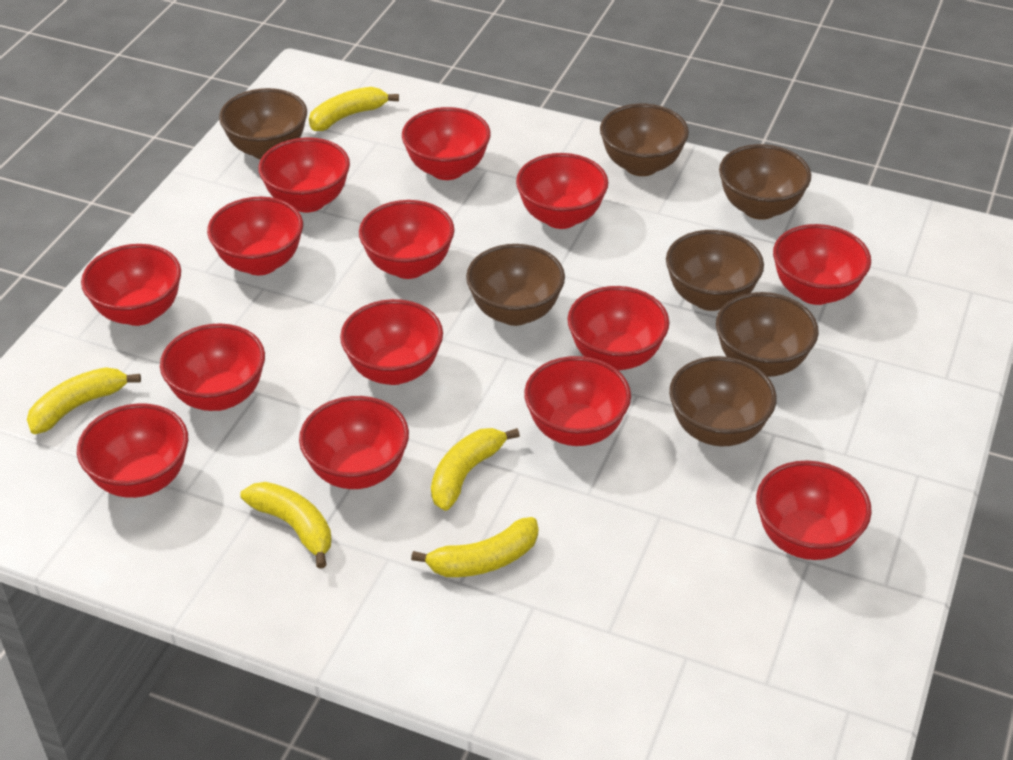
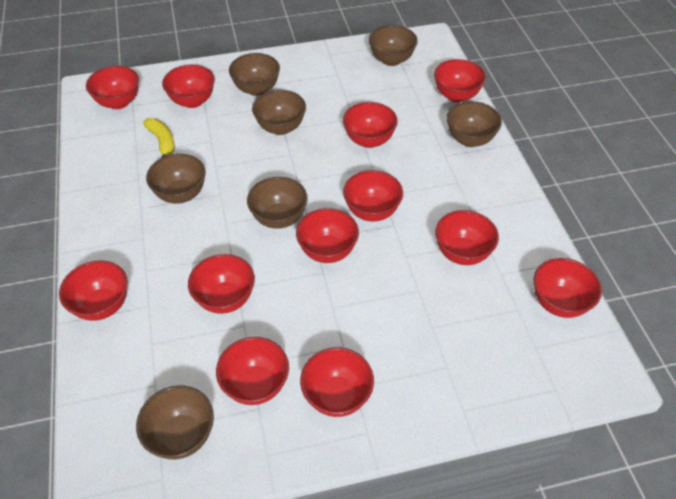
red bowl: [77,403,188,498] [81,244,181,326] [160,324,265,411] [207,197,303,275] [258,137,350,213] [299,396,409,489] [340,299,443,385] [359,200,455,279] [402,107,491,180] [516,153,608,229] [524,356,631,446] [567,286,669,371] [756,460,872,560] [773,224,871,305] = 14 -> [59,260,128,321] [86,66,139,109] [162,65,215,108] [188,254,255,314] [216,337,289,405] [296,208,359,263] [300,347,374,417] [343,102,398,148] [343,170,403,222] [434,59,486,102] [435,210,499,265] [534,258,602,318] = 12
yellow banana: [27,367,141,434] [240,482,331,569] [309,87,399,131] [411,517,538,577] [431,428,520,511] = 5 -> [143,118,175,158] = 1

